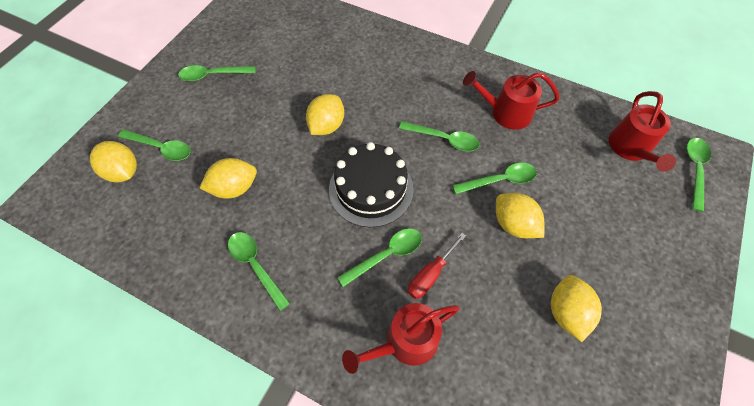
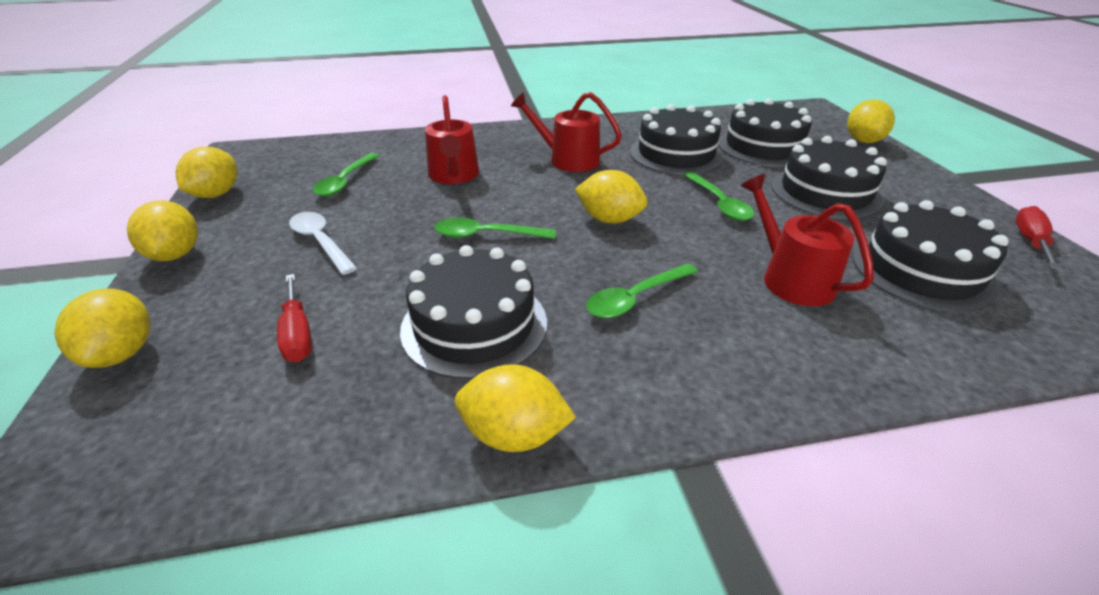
black cake: [329,142,414,227] = 1 -> [400,245,547,379] [630,104,724,175] [718,98,812,167] [771,136,887,219] [852,200,1009,312] = 5
green spoon: [118,129,191,161] [178,65,256,81] [228,232,290,311] [337,229,422,287] [399,121,480,151] [452,163,537,194] [687,138,711,212] = 7 -> [313,153,380,196] [435,218,556,239] [586,263,698,318] [684,172,754,221] = 4
red screwdriver: [408,233,466,299] = 1 -> [277,274,312,362] [1015,206,1061,270] = 2
white spoon: none = 0 -> [289,212,357,275] = 1
yellow lemon: [90,141,137,182] [200,158,257,199] [306,94,344,135] [496,193,544,238] [551,275,602,342] = 5 -> [55,289,150,368] [127,200,198,261] [175,147,237,198] [455,364,576,452] [575,170,647,223] [847,100,895,143] = 6

